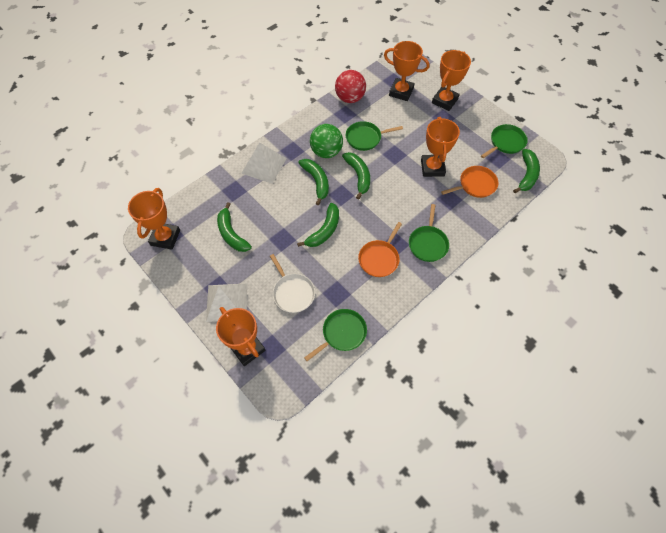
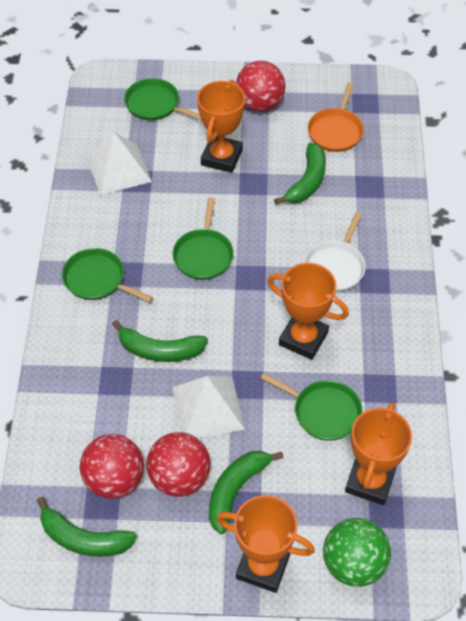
green banana: [217,202,252,252] [297,203,339,247] [298,159,329,206] [342,152,370,199] [513,149,540,193] = 5 -> [37,497,137,557] [112,320,208,362] [209,451,283,534] [274,142,326,204] = 4
orange pan: [358,222,402,277] [441,166,499,198] = 2 -> [308,82,364,152] = 1
orange trophy: [128,188,180,250] [216,307,266,366] [384,41,429,101] [421,117,460,177] [432,50,471,111] = 5 -> [197,80,245,173] [217,495,315,593] [267,263,349,360] [345,402,412,505] = 4
red ball: [335,70,366,103] = 1 -> [80,434,144,499] [146,432,210,497] [236,61,285,112] = 3

